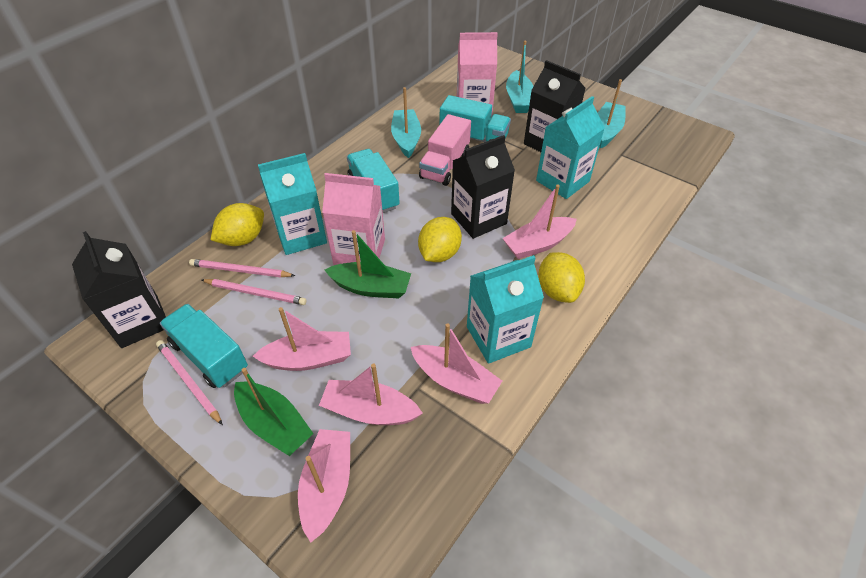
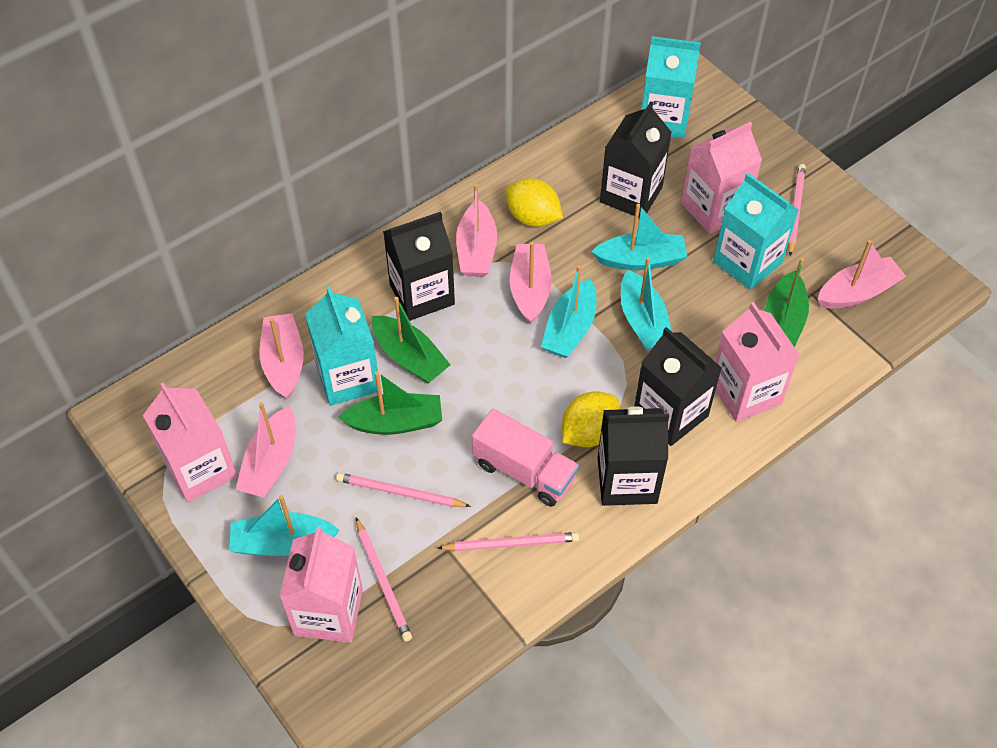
black carton: [72,231,166,348] [451,135,515,239] [524,60,586,152] = 3 -> [383,212,455,321] [598,407,669,506] [600,101,672,218] [634,327,722,446] = 4
green boat: [234,368,314,456] [325,230,411,298] = 2 -> [338,371,442,435] [372,297,451,384] [765,258,809,347] = 3
pink carton: [322,173,385,265] [457,32,498,117] = 2 -> [143,383,237,503] [279,526,363,643] [681,122,762,234] [715,302,800,422] = 4
pink pencil: [156,340,223,425] [189,259,296,277] [202,279,306,305] = 3 -> [336,473,471,507] [356,518,412,642] [438,532,579,551] [788,164,806,256] = 4
turquoise boat: [391,87,421,158] [506,41,533,113] [598,79,626,149] = 3 -> [229,495,340,556] [541,265,597,358] [591,204,687,270] [621,257,672,351] = 4
turquoise truck: [160,304,248,388] [347,149,400,213] [439,95,511,142] = 3 -> none = 0
yellow lemon: [211,203,264,246] [418,217,462,262] [538,252,585,303] = 3 -> [505,178,563,227] [562,391,620,447] = 2

